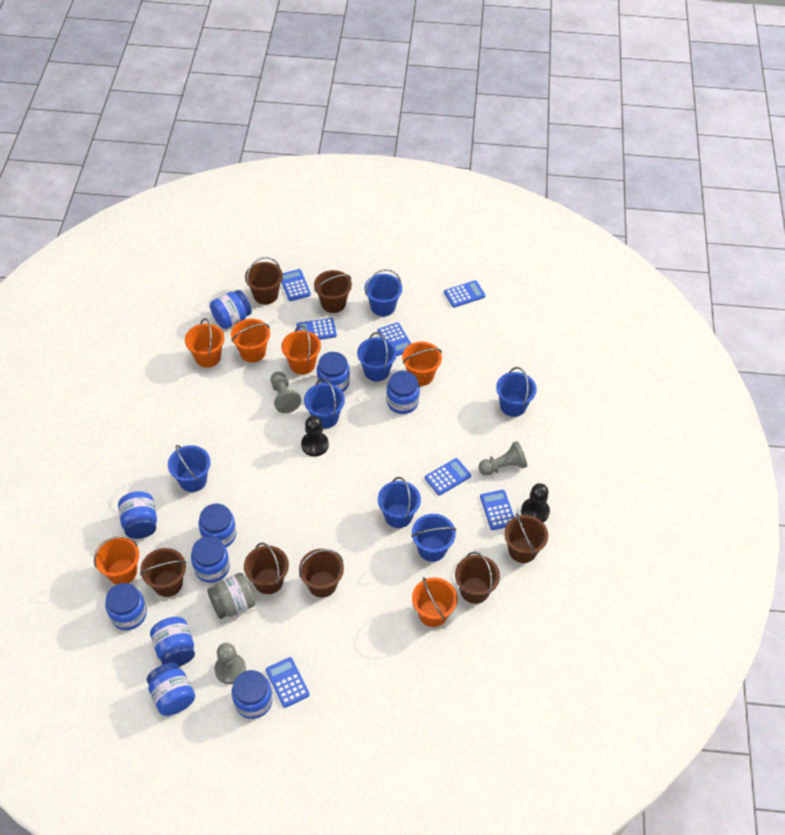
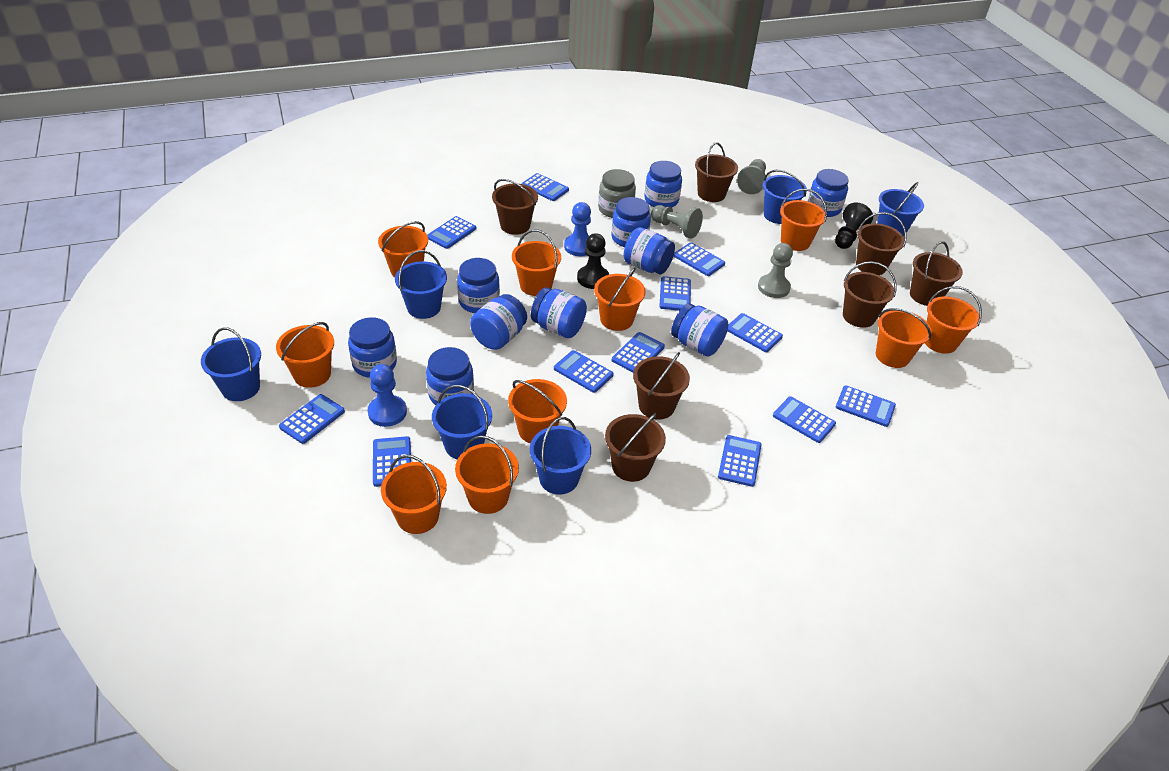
blue bucket: [168,445,211,492] [304,378,345,429] [357,332,397,381] [364,269,402,316] [378,477,421,528] [411,514,456,562] [496,367,537,417] = 7 -> [201,327,261,401] [395,250,447,319] [432,385,492,459] [530,417,591,495] [763,170,807,224] [877,182,924,236] = 6
blue calculator: [266,657,310,708] [281,269,311,301] [296,318,337,340] [377,322,411,356] [425,458,471,496] [444,280,486,308] [480,490,514,530] = 7 -> [279,394,345,444] [373,436,411,487] [427,216,477,249] [521,173,569,201] [554,350,614,393] [612,332,665,372] [659,276,691,311] [674,242,725,276] [718,435,762,487] [728,313,783,352] [773,396,836,443] [836,385,896,427] = 12
blue pawn: none = 0 -> [367,364,407,427] [564,202,591,256] = 2
orange bucket: [94,536,139,585] [185,318,224,368] [231,319,270,363] [281,325,321,375] [402,342,442,386] [412,577,458,627] = 6 -> [276,322,334,388] [378,221,428,277] [381,455,447,534] [455,435,519,514] [508,379,567,444] [512,230,561,296] [594,267,646,331] [780,189,827,251] [876,308,932,368] [925,286,982,354] = 10

